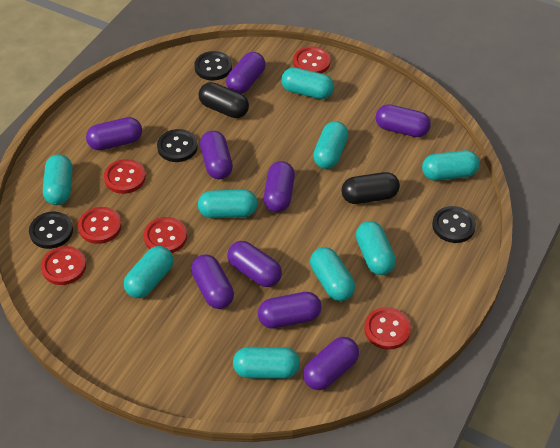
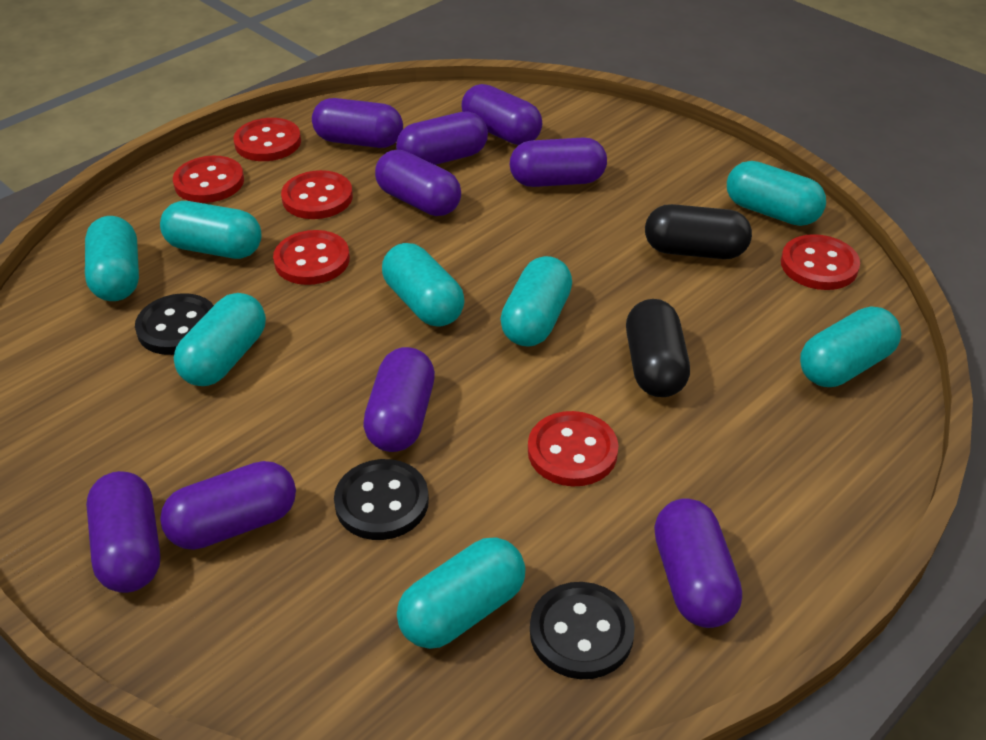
black button: [29,212,73,249] [157,129,198,162] [194,51,232,81] [432,206,476,243] = 4 -> [135,293,214,355] [334,459,429,540] [530,582,635,679] = 3
turquoise capsule: [43,154,72,205] [124,246,174,298] [198,189,258,218] [233,347,300,379] [281,67,334,99] [310,247,355,301] [313,121,348,169] [356,221,396,275] [422,150,480,181] = 9 -> [85,216,139,301] [160,201,261,259] [174,293,266,386] [382,243,465,326] [397,538,525,649] [500,256,572,347] [727,161,826,226] [800,306,901,387] = 8

